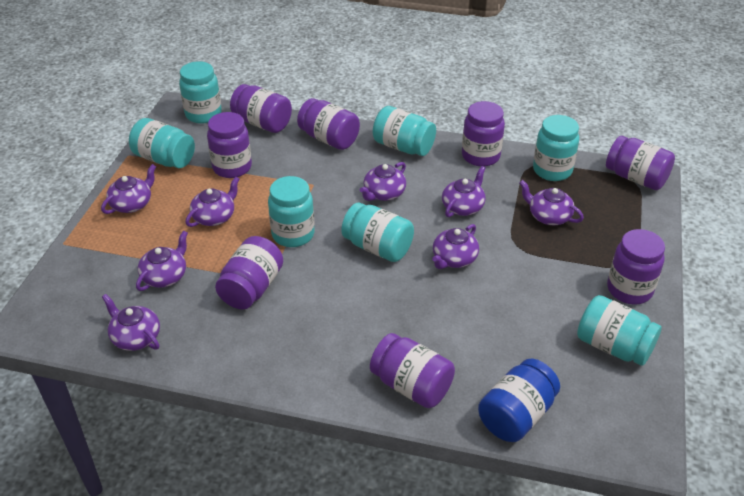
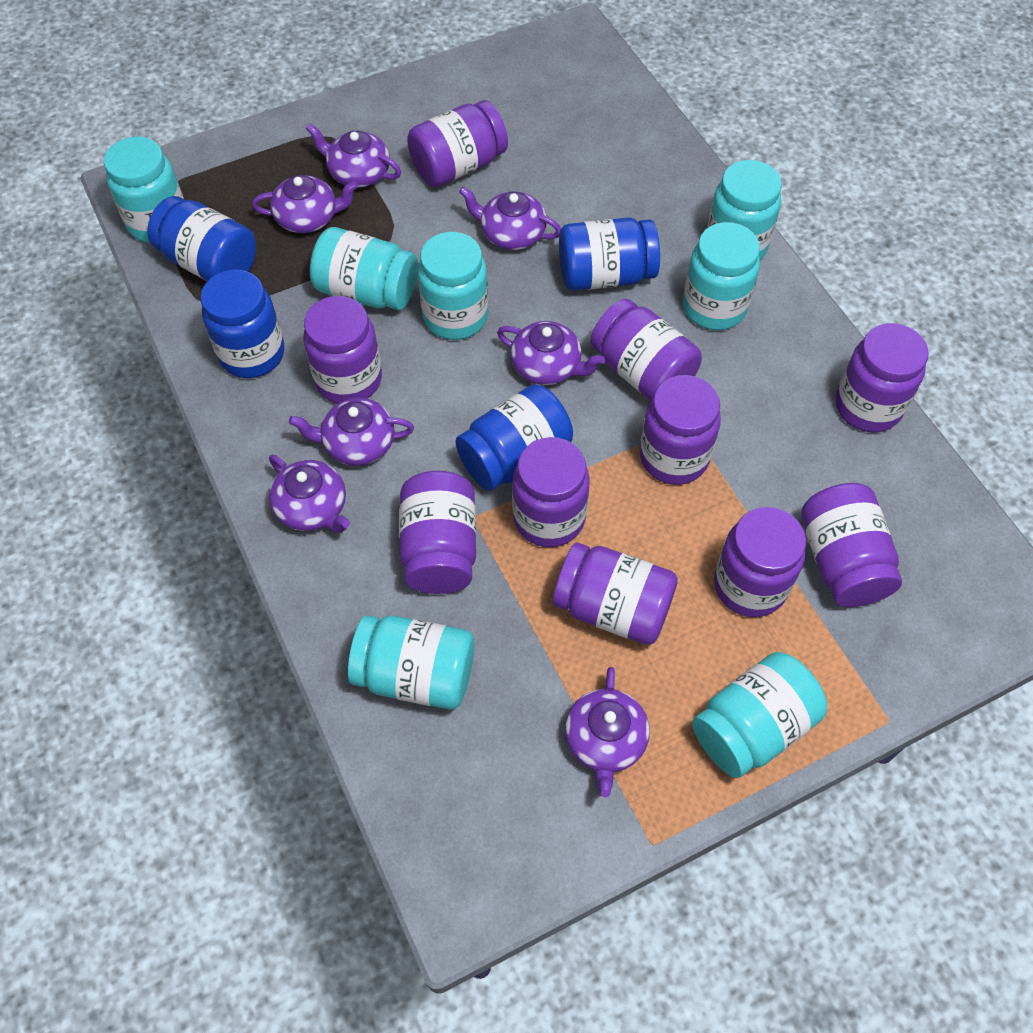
blue jar: [478,359,560,442] = 1 -> [147,196,256,281] [200,270,284,378] [455,384,573,491] [559,217,660,291] = 4
purple jar: [207,112,252,178] [215,236,283,309] [230,84,292,133] [297,98,360,150] [370,333,455,408] [462,101,505,167] [606,136,675,190] [607,229,665,304] = 8 -> [303,296,382,404] [399,471,476,594] [407,100,508,187] [512,437,590,547] [553,543,678,645] [590,299,702,401] [640,375,721,485] [714,507,806,617] [801,483,902,607] [835,323,929,432] = 10
purple teapot: [101,164,156,214] [102,294,160,351] [136,231,188,291] [185,177,240,227] [360,162,406,201] [432,224,479,269] [442,166,486,217] [519,180,584,225] = 8 -> [252,175,358,233] [269,455,350,533] [289,398,414,466] [306,123,401,188] [459,186,561,250] [497,321,605,385] [565,667,650,797] = 7

